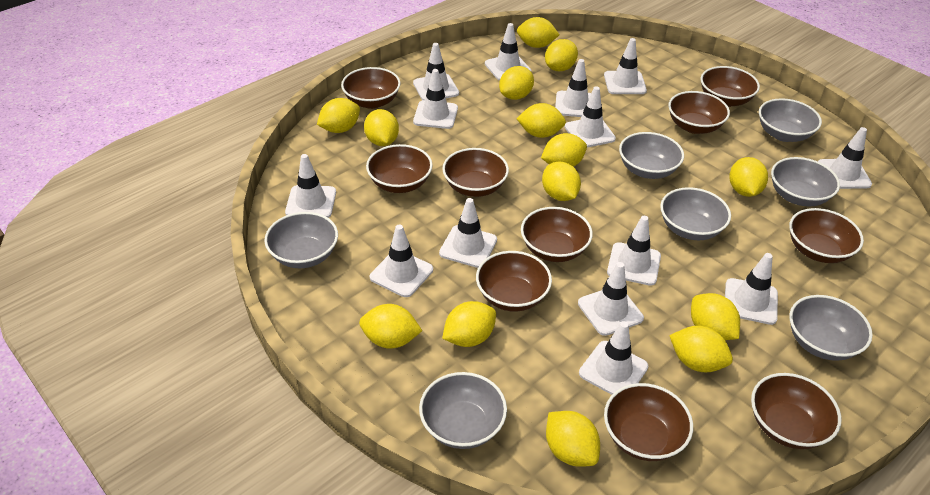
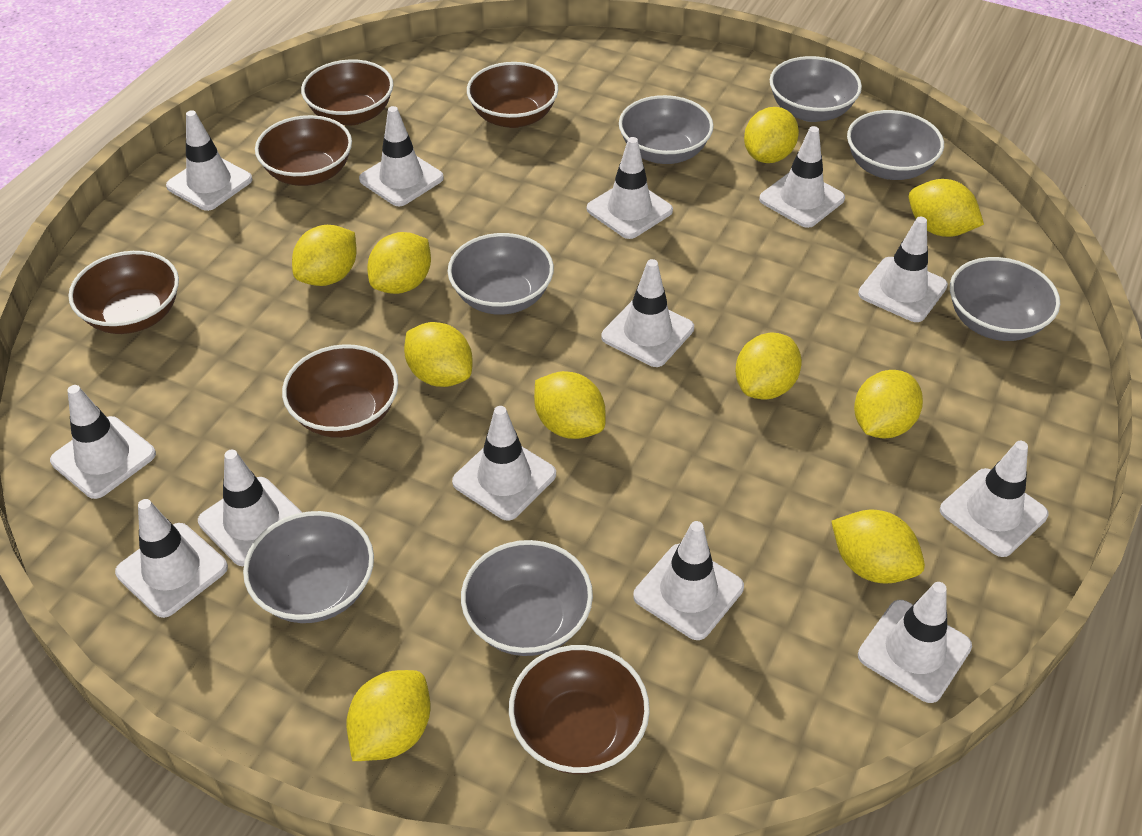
brown bowl: [341,67,401,109] [366,144,433,193] [442,148,509,197] [476,251,552,312] [521,207,593,262] [604,383,693,461] [668,91,730,134] [701,66,760,107] [751,373,841,449] [789,208,864,263] = 10 -> [68,251,179,334] [255,115,352,186] [282,344,398,438] [301,59,393,126] [467,62,558,128] [509,645,650,774] = 6
white traffic cone: [285,154,336,218] [370,225,433,297] [413,43,459,100] [413,69,458,129] [439,198,497,268] [485,23,531,81] [555,59,591,117] [565,86,616,148] [578,262,644,336] [579,321,649,395] [604,38,647,94] [607,216,661,286] [725,253,778,325] [818,127,872,189] = 14 -> [50,385,156,499] [115,499,228,618] [166,110,253,211] [198,450,302,566] [359,106,444,206] [452,406,556,521] [587,137,673,239] [601,259,694,367] [633,521,744,640] [759,126,845,228] [858,217,948,322] [858,582,972,703] [940,441,1048,557] = 13
yellow lemon: [317,98,360,133] [359,304,422,349] [364,109,399,146] [442,301,496,347] [499,66,534,100] [516,103,566,138] [517,17,559,48] [541,133,587,167] [542,162,581,201] [545,39,578,71] [546,411,600,467] [669,326,733,372] [691,293,740,340] [729,157,768,197] = 14 -> [292,225,357,286] [346,670,430,761] [367,232,431,294] [404,322,473,387] [534,371,606,439] [735,333,802,400] [744,107,799,163] [831,510,925,584] [854,370,923,439] [909,179,984,237] = 10

